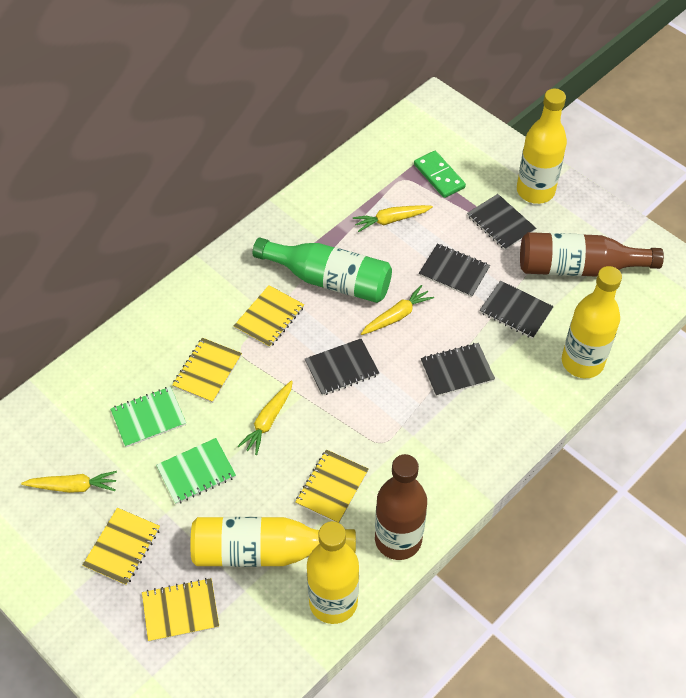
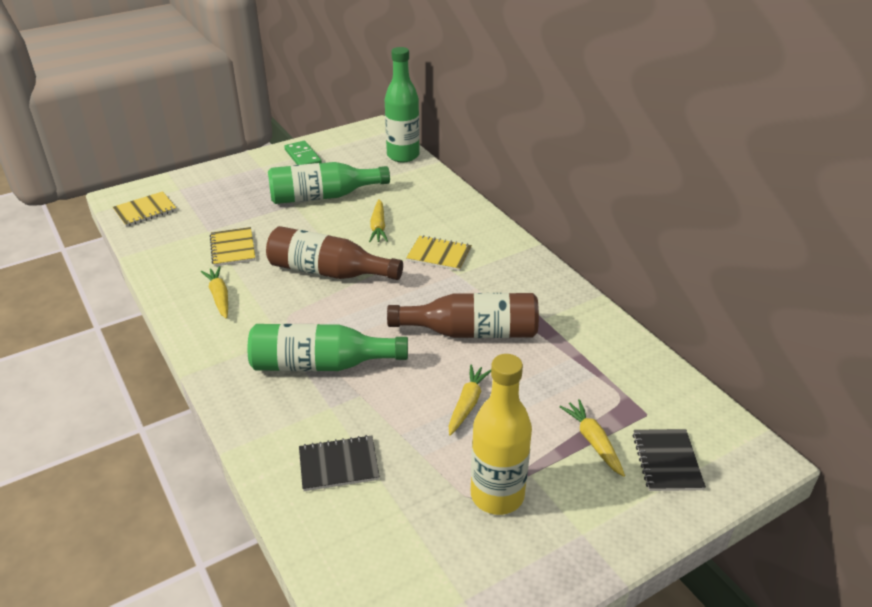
black notebook: [305,339,379,396] [419,244,490,297] [421,343,495,397] [467,194,536,250] [480,280,554,339] = 5 -> [299,435,380,491] [633,429,706,491] = 2
green bottle: [253,238,392,303] = 1 -> [248,324,408,371] [268,162,390,204] [385,47,420,163] = 3
green notebook: [110,386,186,447] [156,438,236,504] = 2 -> none = 0
yellow bottle: [190,517,356,567] [307,521,359,624] [517,89,567,204] [562,266,622,378] = 4 -> [471,354,532,515] = 1
yellow notebook: [82,508,160,586] [142,578,219,642] [172,338,242,403] [234,285,304,348] [295,449,369,523] = 5 -> [113,191,177,227] [210,227,255,267] [406,235,472,271] = 3

